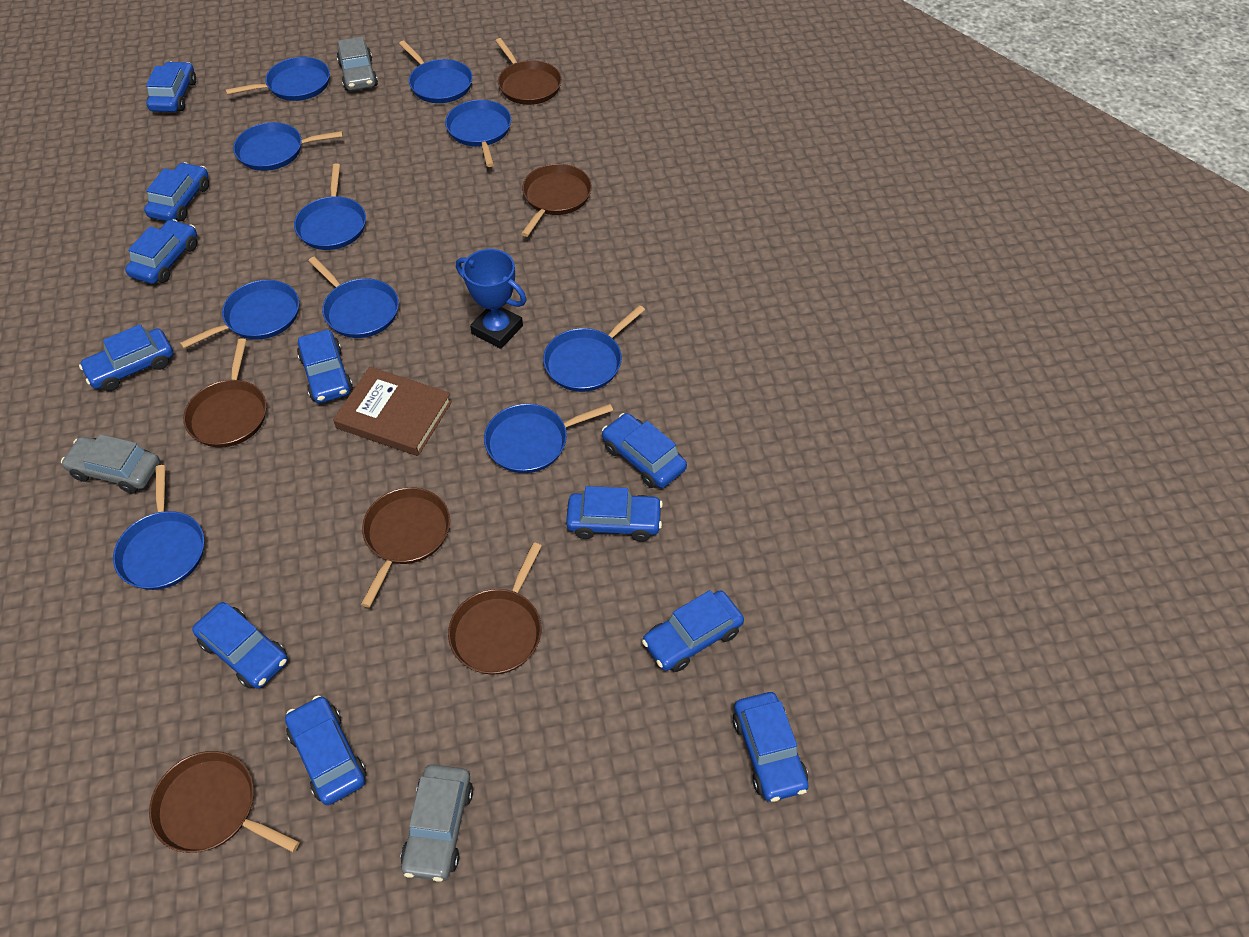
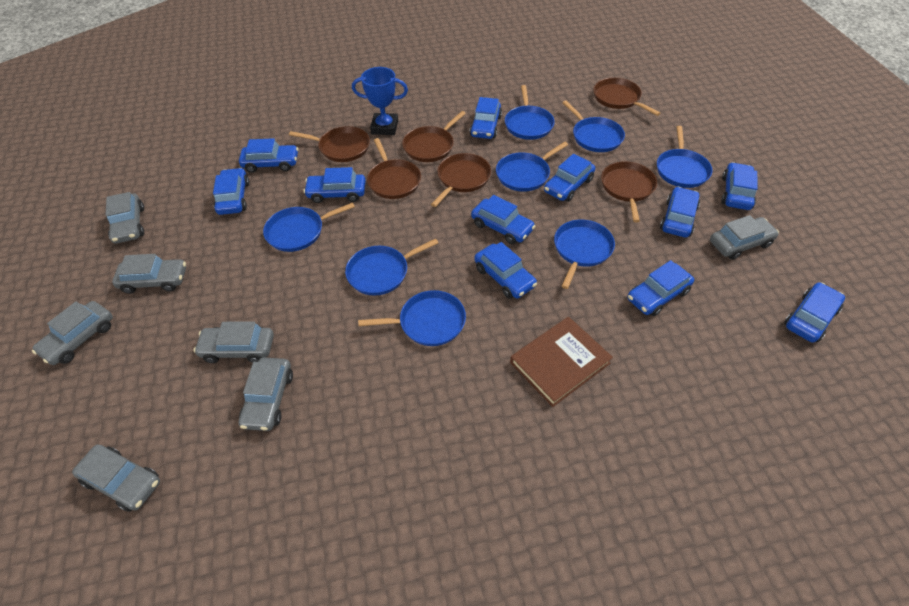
blue pan: [113,465,204,590] [180,280,299,349] [225,57,330,101] [233,122,343,171] [294,163,366,250] [308,257,399,338] [399,40,473,103] [445,100,511,167] [484,404,613,473] [543,305,645,392] = 10 -> [263,202,355,252] [345,238,438,296] [358,290,466,346] [496,142,568,192] [505,85,555,140] [554,219,615,289] [562,100,625,152] [657,126,713,188] = 8
grey car: [61,434,160,494] [337,37,378,91] [401,764,473,882] = 3 -> [32,301,113,365] [72,444,160,512] [106,192,144,244] [112,254,186,294] [194,322,274,363] [239,358,293,431] [710,215,779,260] = 7

